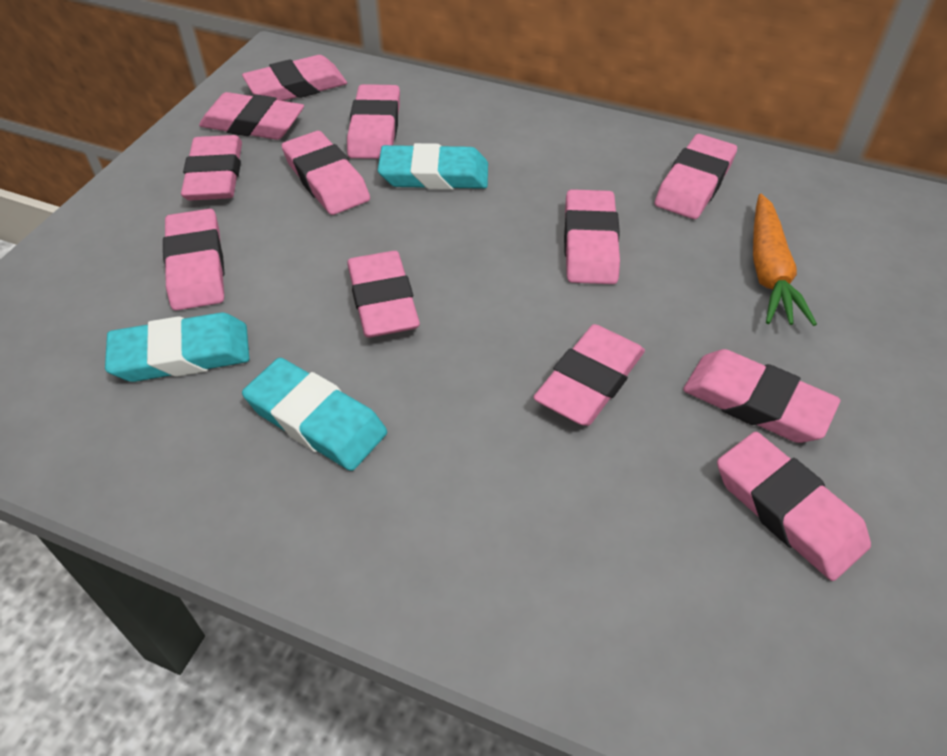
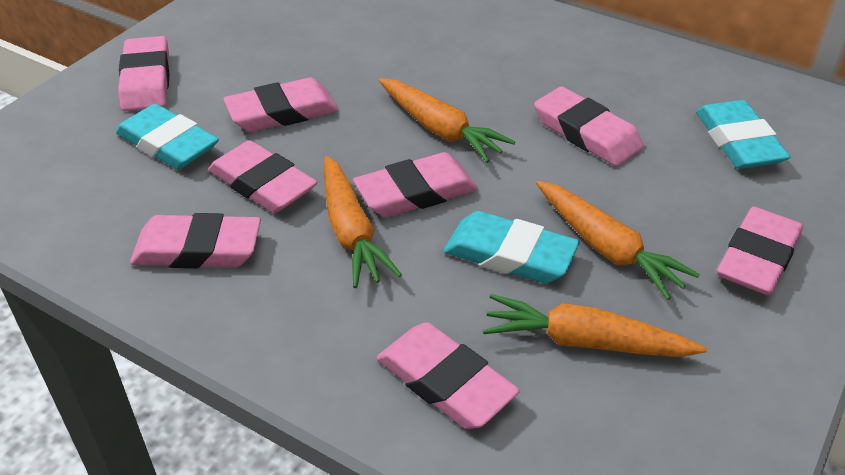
orange carrot: [753,194,817,326] = 1 -> [324,156,402,288] [379,78,515,163] [483,294,707,357] [536,181,700,300] = 4
pink eraser: [163,209,224,311] [181,135,242,200] [199,92,304,140] [242,55,347,101] [282,131,370,215] [347,84,400,159] [347,251,420,338] [533,324,645,426] [564,189,620,284] [655,134,737,219] [683,349,840,443] [717,432,871,581] = 12 -> [118,36,170,111] [130,213,261,268] [208,140,318,213] [223,78,339,132] [353,152,478,217] [377,322,520,429] [534,86,644,166] [717,207,803,295] = 8

